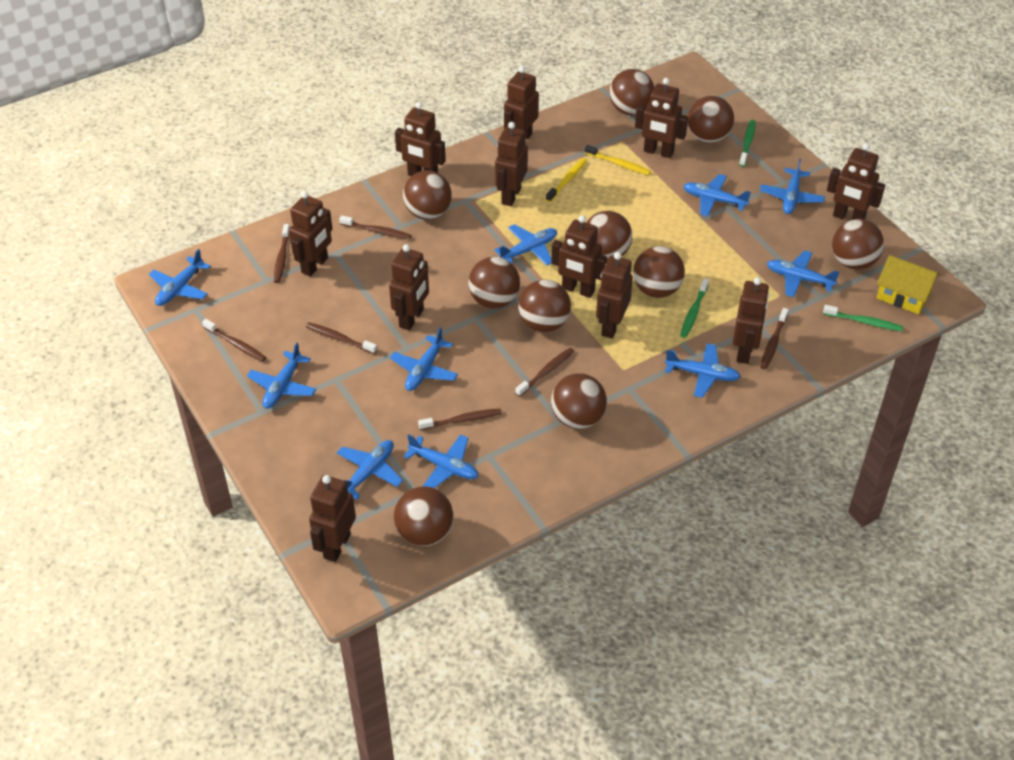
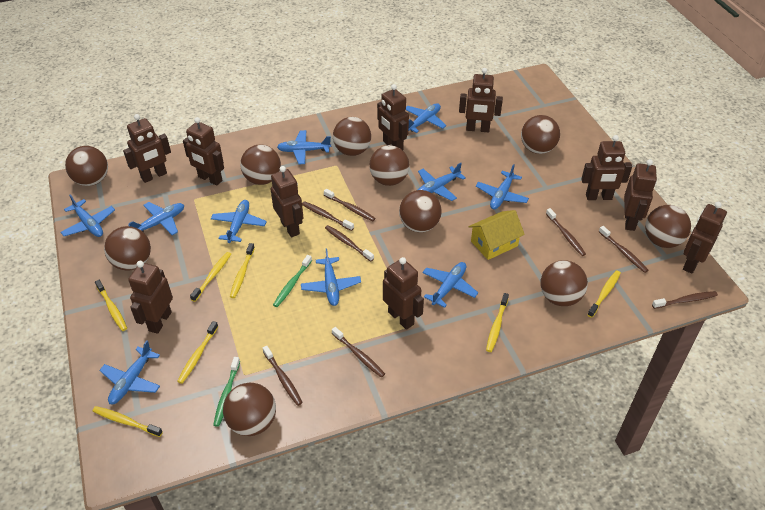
brown robot: [289,191,332,277] [309,475,356,562] [389,244,429,330] [395,102,446,176] [495,122,528,206] [504,66,539,139] [551,215,607,298] [596,252,633,338] [635,78,688,158] [733,277,769,364] [827,143,885,220] = 11 -> [123,114,171,183] [128,261,173,334] [183,117,224,186] [271,166,303,237] [377,84,409,150] [383,257,424,330] [459,68,503,132] [581,135,632,200] [624,159,657,231] [683,202,727,274] = 10
brown toothbrush: [202,319,267,362] [274,224,290,283] [306,322,377,354] [339,215,412,240] [418,408,502,430] [515,348,574,397] [760,308,789,369] = 7 -> [263,346,303,406] [302,201,354,231] [324,189,375,221] [325,225,374,262] [332,327,385,378] [546,208,586,256] [599,226,649,273] [652,291,718,309] = 8
green toothbrush: [680,278,709,338] [739,120,756,167] [823,305,903,331] = 3 -> [213,357,240,427] [273,255,312,307] = 2
yellow toothbrush: [546,158,587,202] [585,145,651,175] = 2 -> [92,406,163,437] [95,280,127,331] [177,321,218,384] [190,252,231,302] [230,243,255,298] [486,293,509,352] [587,270,621,318] = 7

